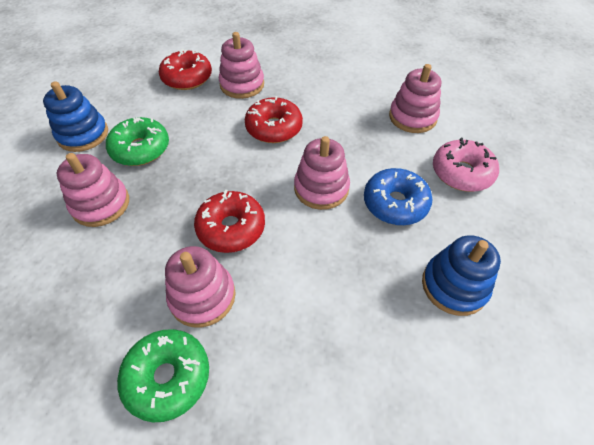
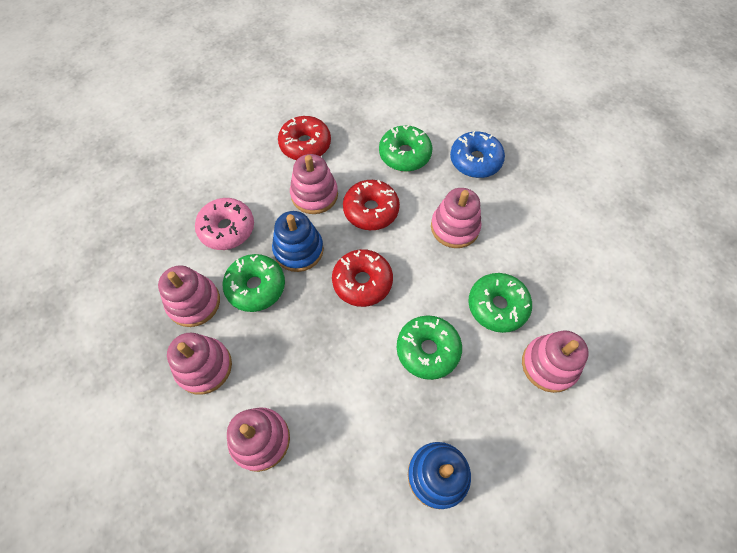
green donut: [106,117,169,166] [117,329,209,422] = 2 -> [223,254,285,312] [379,125,432,172] [397,315,462,380] [468,273,532,333] = 4
pink stacking toy: [57,153,129,227] [165,246,236,328] [219,32,264,99] [294,136,350,210] [389,64,441,133] = 5 -> [158,265,220,327] [167,333,232,395] [227,407,290,472] [290,154,338,214] [431,188,482,248] [522,330,589,393] = 6

